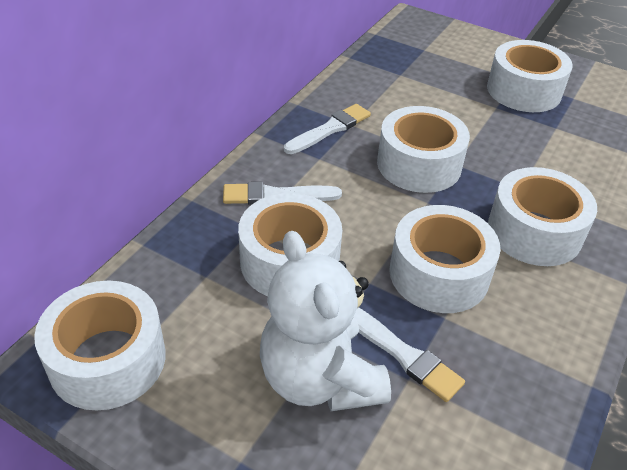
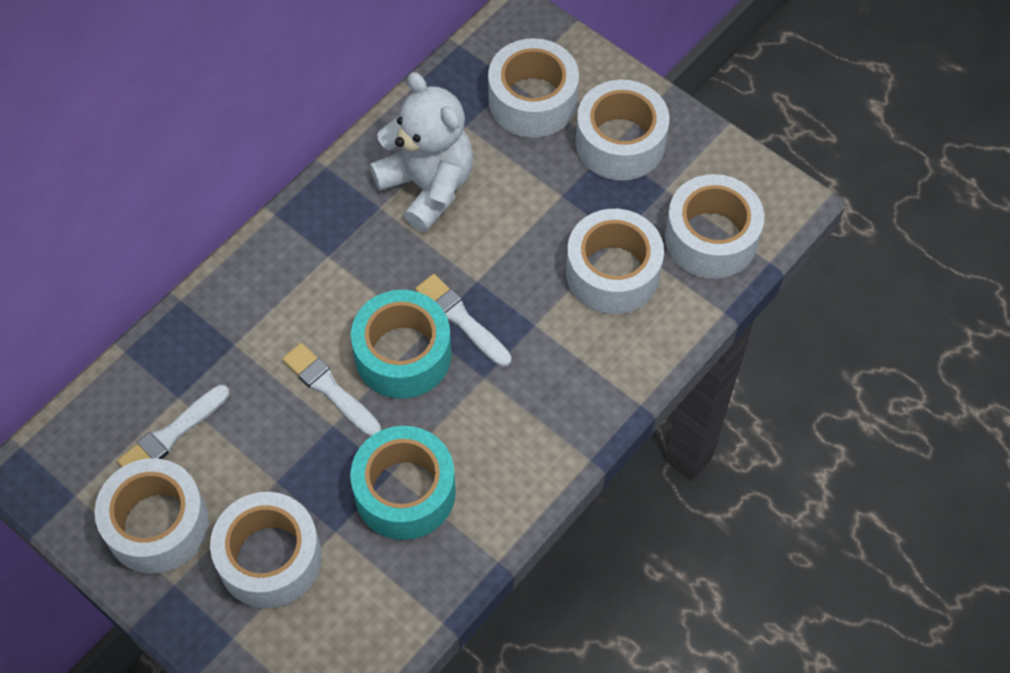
turquoise tape: none = 0 -> [350,426,456,540] [351,290,452,399] = 2

